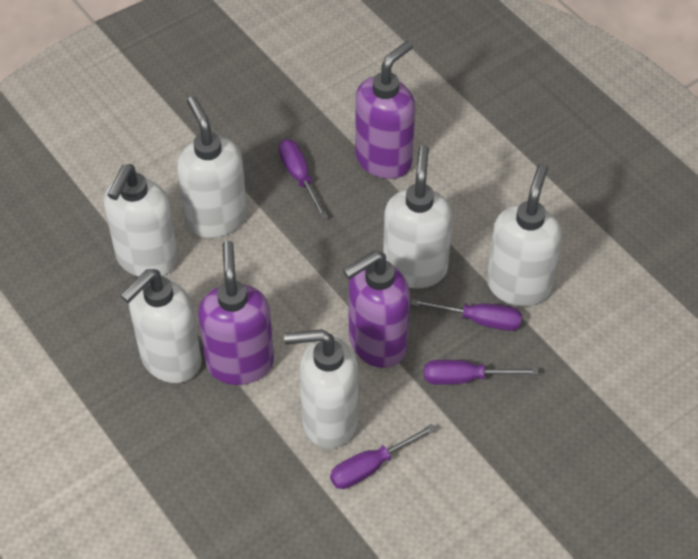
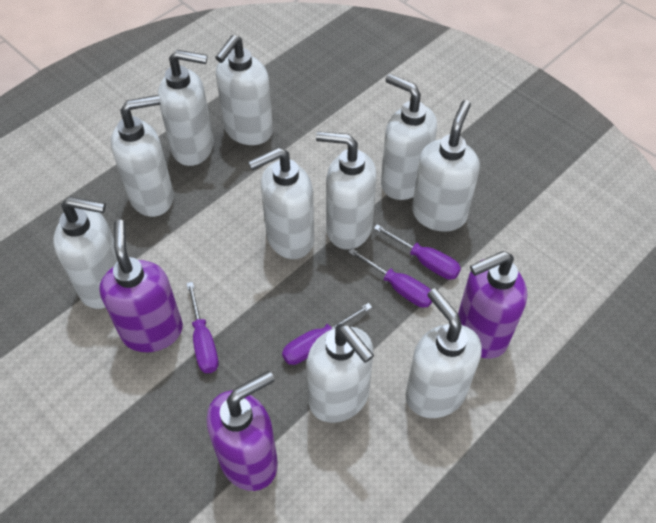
white soap dispenser: [104,164,178,277] [120,269,202,383] [177,96,247,238] [284,329,358,449] [383,145,453,288] [487,163,562,306] = 6 -> [53,197,118,309] [111,95,174,217] [158,50,214,166] [215,35,273,145] [248,147,314,259] [307,324,374,423] [316,131,377,250] [381,74,437,200] [405,289,482,418] [412,100,480,232] = 10

